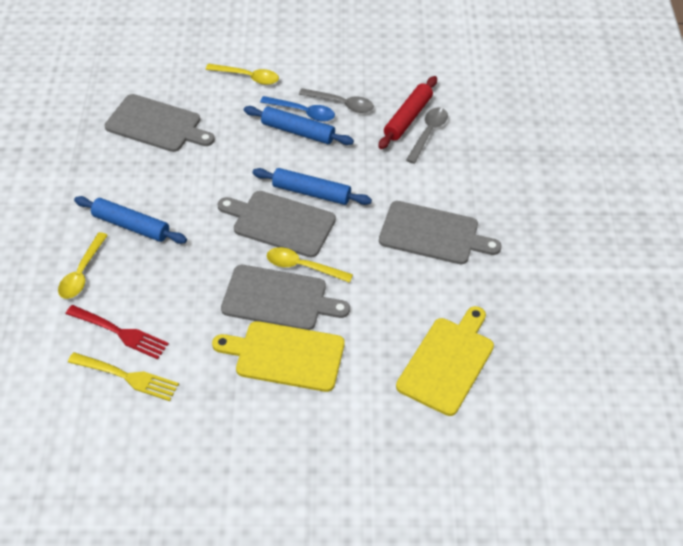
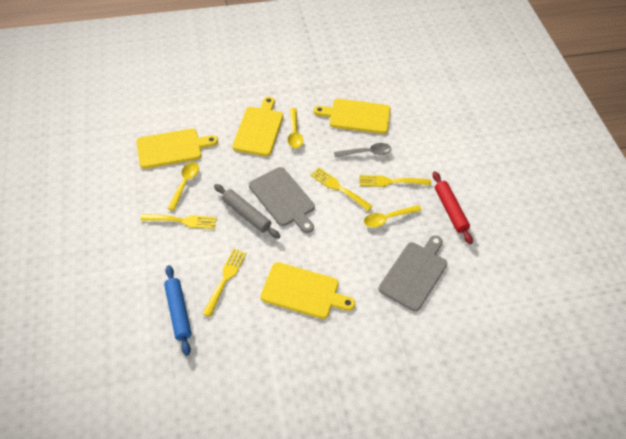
blue rolling pin: [74,196,187,244] [244,106,354,145] [252,168,372,205] = 3 -> [164,265,192,356] = 1
blue spoon: [260,96,335,122] = 1 -> none = 0
grey cutting board: [105,94,215,152] [217,191,336,258] [221,265,350,330] [379,201,502,264] = 4 -> [249,167,315,233] [379,235,447,312] = 2
grey rolling pin: none = 0 -> [214,184,281,239] = 1
grey spoon: [299,88,374,113] [406,107,448,164] = 2 -> [334,143,392,157] = 1
red fork: [66,305,169,359] = 1 -> none = 0
yellow cutting board: [212,321,345,392] [396,306,494,416] = 2 -> [136,129,218,169] [232,97,283,156] [260,262,355,319] [314,99,390,134] = 4
yellow fork: [68,352,179,401] = 1 -> [140,214,217,229] [202,248,247,317] [310,168,373,211] [359,175,431,187] = 4

